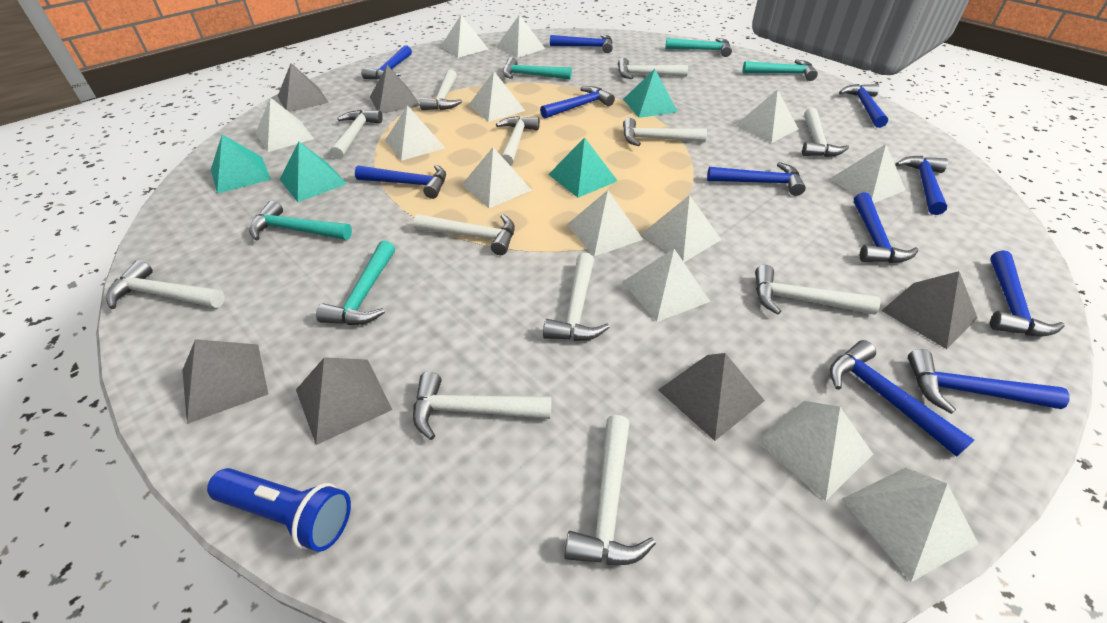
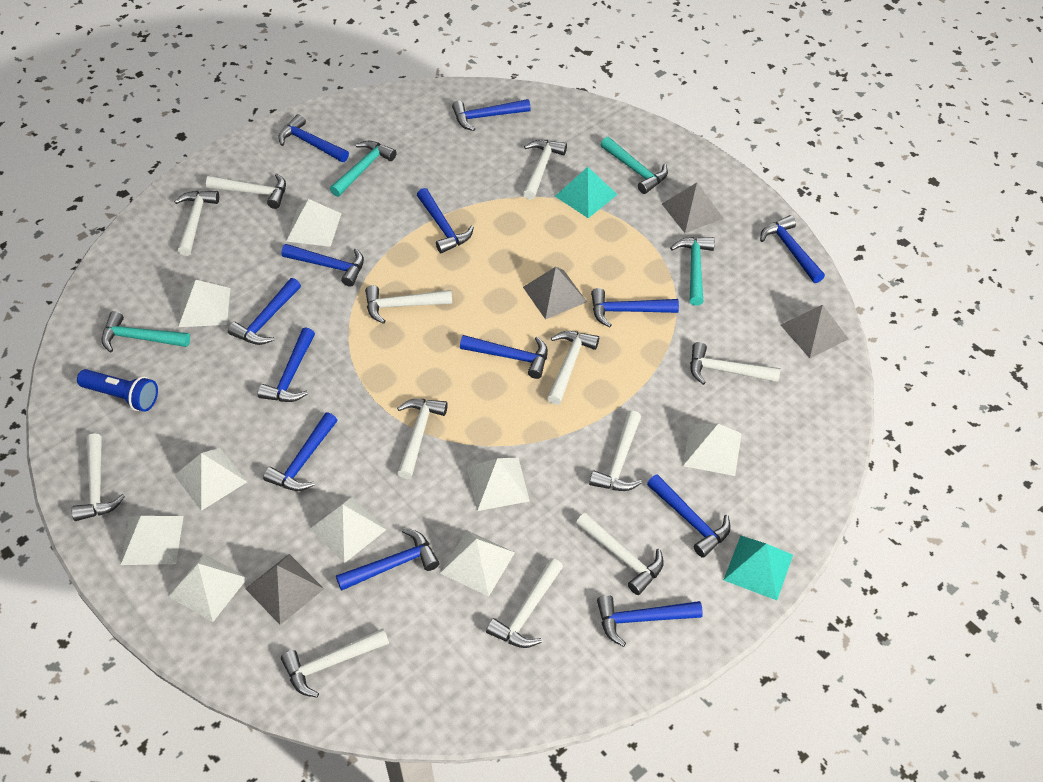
blue hammer: [355,164,446,199] [361,45,412,79] [540,86,615,119] [550,34,613,53] [707,162,806,196] [830,340,974,457] [839,84,888,128] [854,192,918,263] [895,156,948,215] [908,349,1070,414] [990,250,1065,336] = 11 -> [228,278,301,345] [258,327,315,402] [263,412,337,491] [278,114,349,162] [282,244,364,287] [336,529,439,591] [417,188,474,254] [452,99,531,131] [460,335,548,379] [591,288,679,328] [597,595,703,647] [647,474,731,558] [760,215,825,283] = 13
grey pyramid: [183,339,268,424] [278,63,329,112] [296,357,392,445] [370,65,420,114] [658,353,765,441] [881,271,978,349] = 6 -> [245,554,324,625] [523,267,587,319] [662,183,723,233] [781,305,849,358] = 4
turquoise hammer: [249,201,352,241] [316,241,395,325] [503,57,572,80] [665,38,732,57] [743,59,818,81] = 5 -> [101,311,190,352] [330,141,397,197] [601,137,668,194] [670,237,715,306] = 4
turquoise pyramid: [211,134,271,194] [280,142,347,202] [548,137,618,198] [623,69,678,118] = 4 -> [555,167,618,218] [724,536,793,600] = 2
white pyramid: [256,97,314,152] [385,105,445,161] [441,15,489,58] [462,147,532,208] [469,71,525,122] [496,15,545,58] [567,190,643,256] [623,249,710,322] [641,195,721,262] [735,89,798,143] [756,401,873,501] [830,144,905,203] [842,468,978,582] = 13 -> [121,516,184,565] [169,553,247,622] [174,448,247,511] [178,280,230,327] [286,199,341,247] [310,496,386,563] [440,530,515,596] [467,457,530,511] [683,423,742,476] = 9

